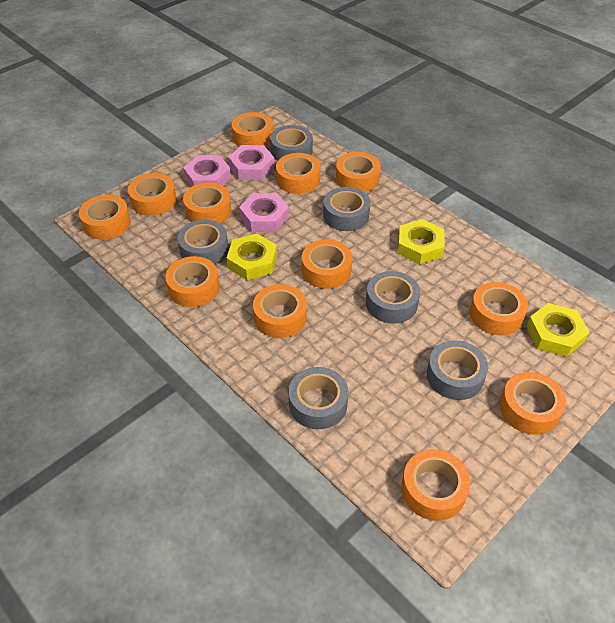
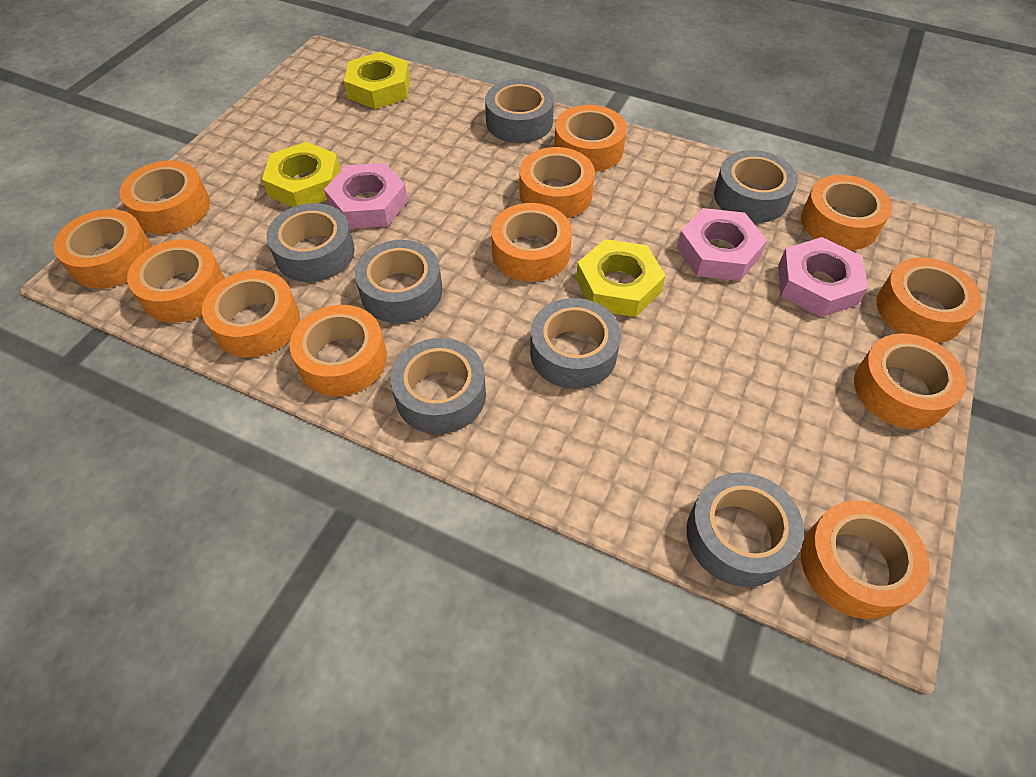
grey tape: [177,220,228,264] [270,125,313,161] [289,367,349,429] [323,187,370,231] [366,271,420,323] [427,340,488,400] = 6 -> [267,203,355,282] [355,240,443,323] [390,338,486,434] [485,79,554,143] [530,298,621,389] [686,472,804,587] [714,150,798,223] = 7

